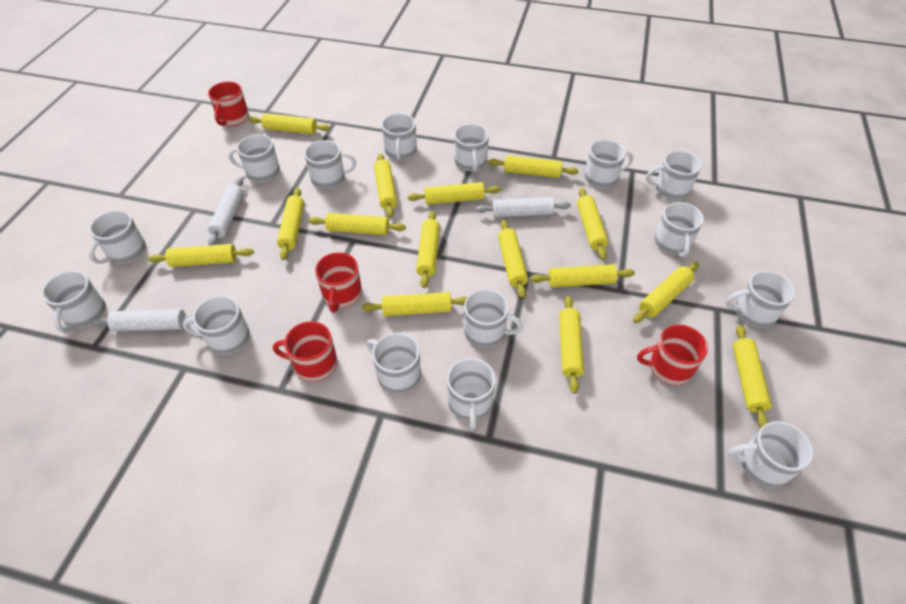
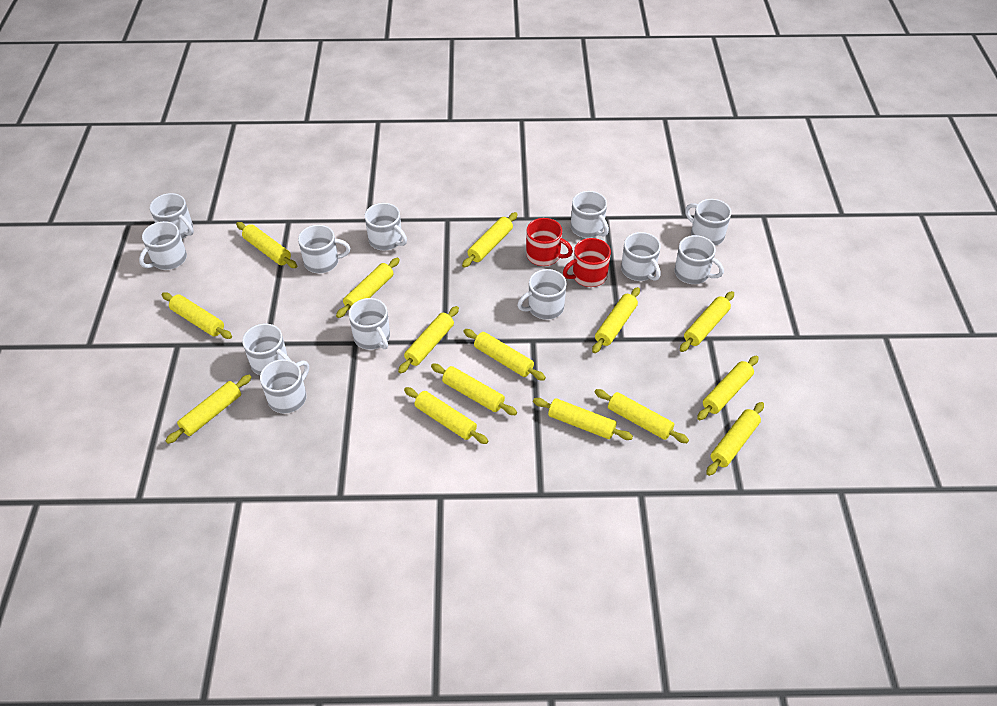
red mug: [208,82,249,126] [273,321,337,382] [315,252,362,313] [637,325,708,385] = 4 -> [526,218,573,266] [563,238,611,287] = 2
white mug: [41,271,106,333] [89,210,146,264] [182,296,250,355] [228,134,280,182] [304,140,356,189] [367,333,421,394] [381,113,417,161] [447,358,496,430] [454,124,489,172] [464,289,523,347] [584,140,633,188] [646,151,702,200] [654,202,704,258] [726,271,795,328] [728,421,814,488] = 15 -> [139,221,187,270] [150,193,194,239] [242,324,290,375] [260,359,309,414] [298,225,350,273] [349,298,390,350] [365,203,407,250] [517,269,566,320] [571,191,609,238] [621,232,661,281] [674,235,724,284] [685,199,731,246] = 12
white rolling pin: [90,309,194,331] [208,177,244,245] [475,197,571,217] = 3 -> none = 0

